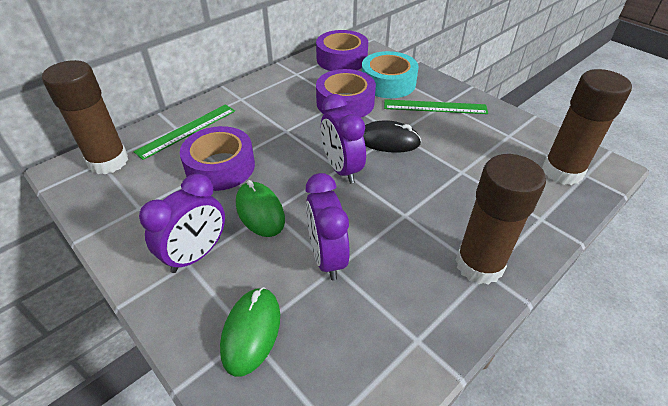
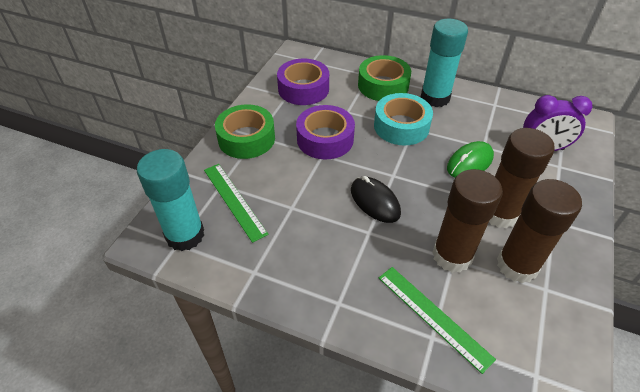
green mouse: [220,287,280,377] [236,180,285,237] = 2 -> [447,141,494,178] = 1
green tape: none = 0 -> [215,104,275,159] [358,55,411,101] = 2
purple clock: [139,173,225,273] [305,173,350,280] [321,94,366,184] = 3 -> [523,95,592,151] = 1
purple tape: [180,126,255,191] [316,30,368,71] [316,69,376,118] = 3 -> [277,59,329,105] [296,105,355,159] = 2
turquoise glue stick: none = 0 -> [137,149,204,251] [421,19,468,107] = 2

